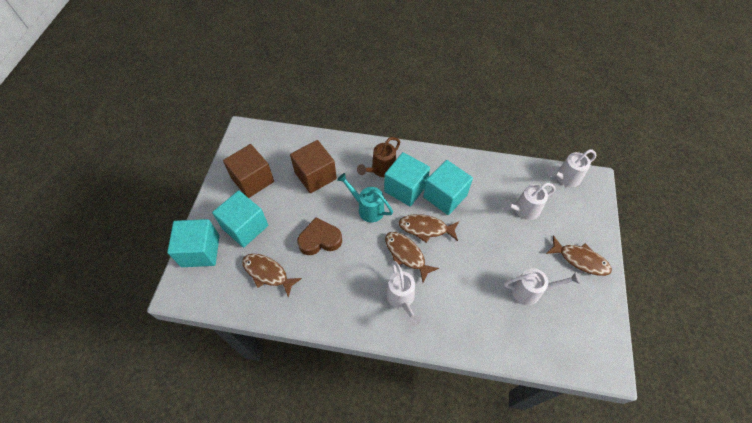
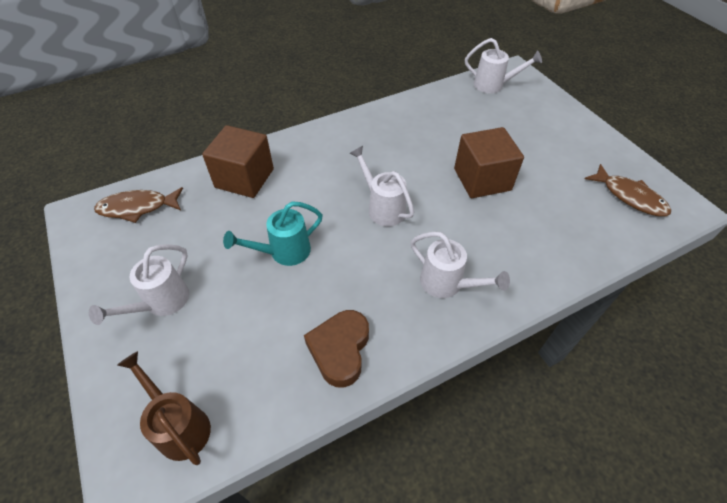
brown fish: [242,254,302,297] [385,232,439,282] [399,214,459,243] [546,236,612,276] = 4 -> [94,187,183,223] [585,164,671,217] = 2
turquoise cube: [167,219,219,267] [212,190,268,248] [384,152,430,206] [423,160,473,215] = 4 -> none = 0

